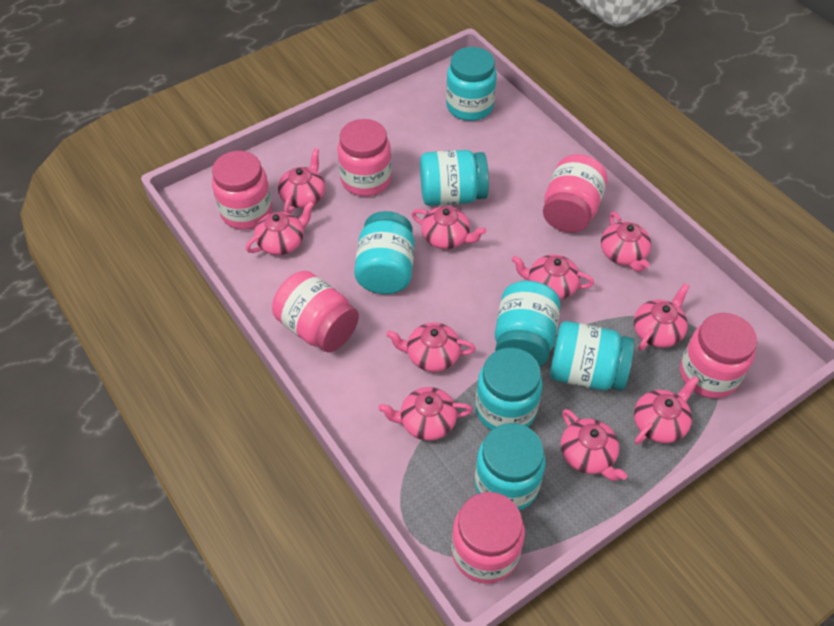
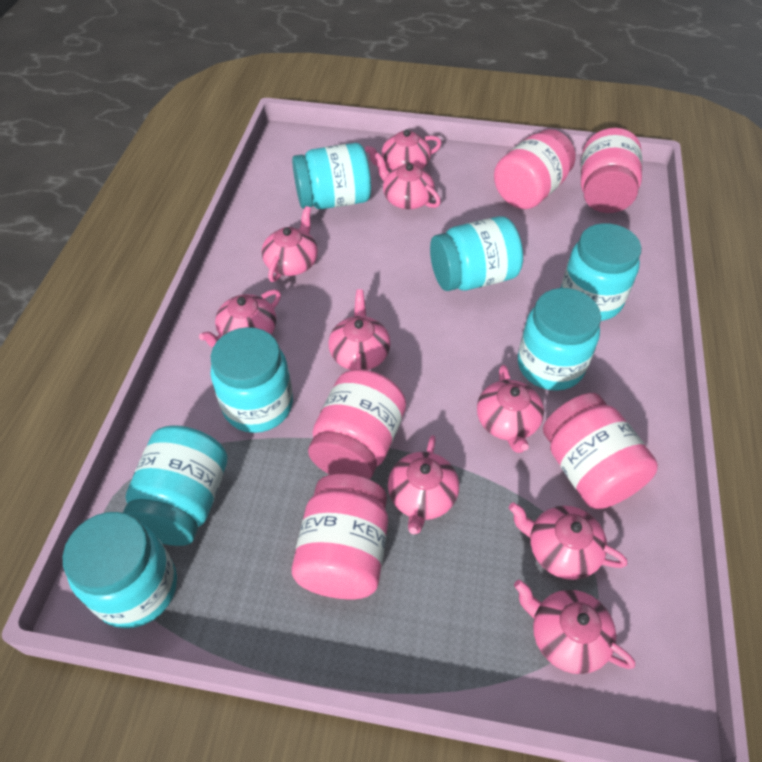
pink jar: [212,151,272,230] [272,271,359,352] [337,119,392,196] [452,492,525,584] [543,154,607,233] [680,313,757,398] = 6 -> [292,474,388,599] [308,369,406,479] [494,129,576,209] [543,393,658,509] [581,128,642,213] = 5
pink teapot: [246,201,314,255] [278,148,325,213] [378,387,473,441] [386,322,476,372] [411,206,486,249] [512,254,594,300] [561,409,627,481] [601,212,651,272] [634,283,690,351] [634,376,699,444] = 10 -> [199,289,281,348] [262,206,318,282] [328,289,391,370] [365,129,442,170] [374,153,441,209] [388,435,459,534] [477,365,544,453] [509,502,627,580] [514,580,635,674] = 9

